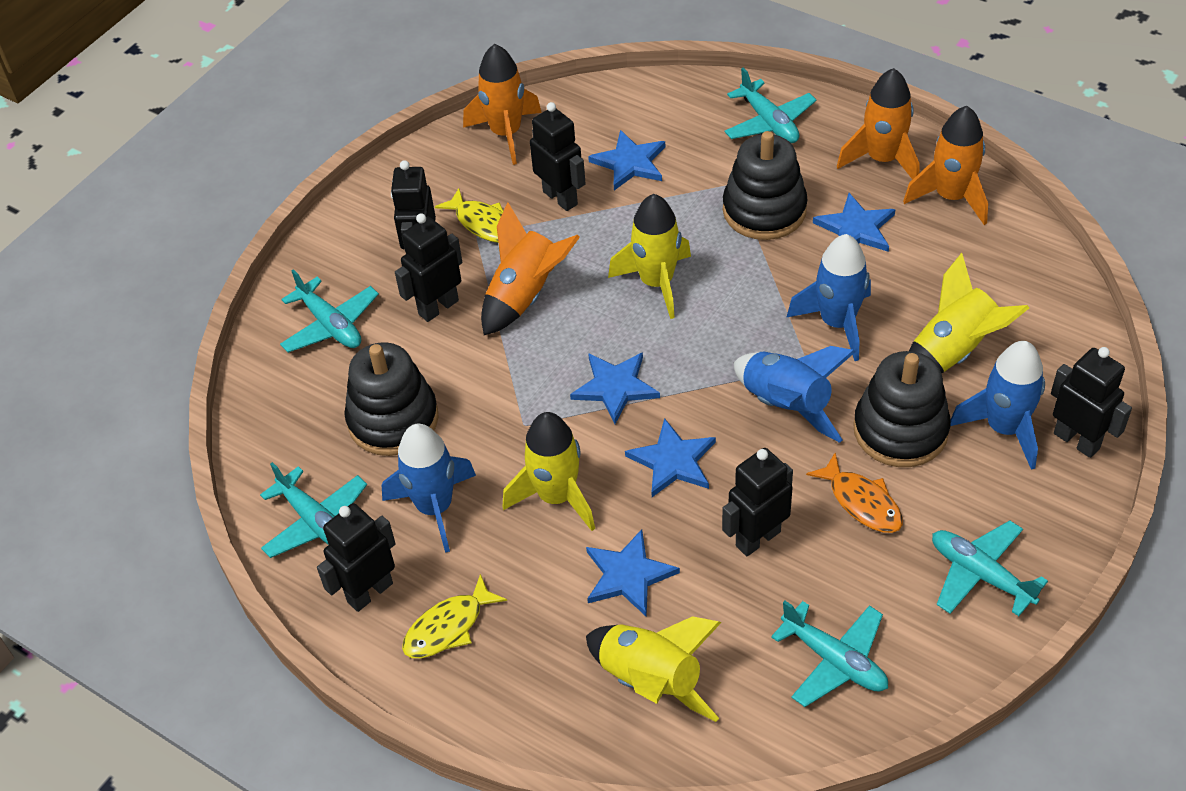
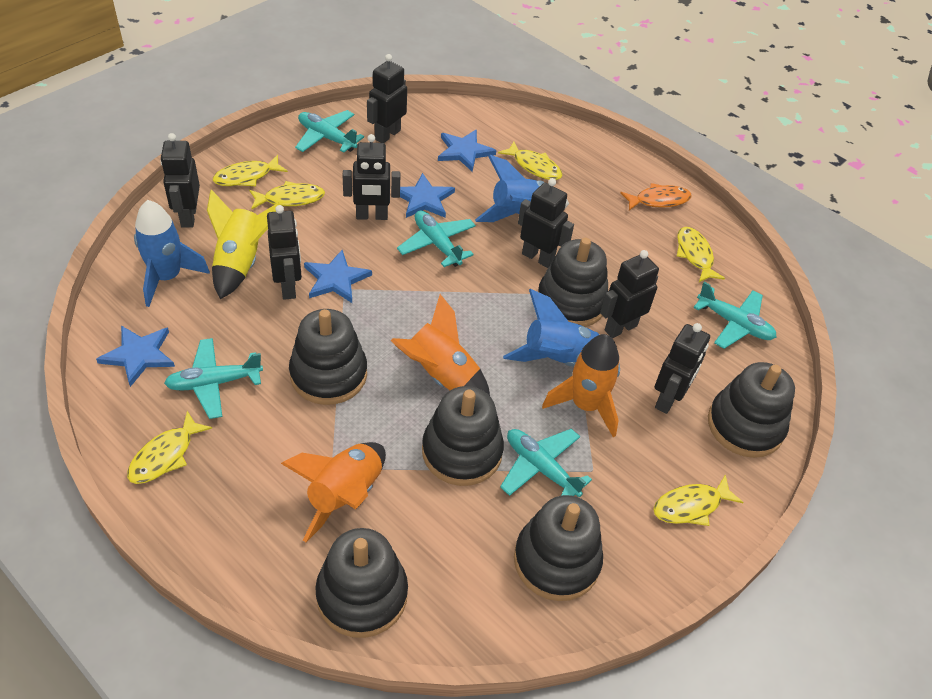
black robot: [317,503,396,612] [391,160,436,254] [395,214,462,322] [530,102,586,211] [722,448,793,556] [1051,347,1132,458] = 6 -> [160,133,200,227] [267,205,302,300] [343,134,400,220] [367,54,407,143] [518,178,574,268] [600,250,659,338] [655,323,710,414] = 7
black stacking toy: [344,343,439,456] [723,131,808,240] [853,351,951,467] = 3 -> [289,309,367,405] [315,528,408,638] [422,386,504,486] [514,495,603,601] [538,238,608,327] [708,362,795,458] = 6
blue rocket: [382,424,476,553] [734,346,856,443] [786,234,871,361] [951,341,1045,470] = 4 -> [134,200,210,307] [475,155,569,222] [503,289,600,367] = 3
blue star: [570,352,660,424] [586,529,680,617] [588,130,665,190] [625,418,716,497] [813,193,895,252] = 5 -> [96,326,175,387] [304,250,372,303] [400,173,455,218] [438,130,496,172] = 4
orange rocket: [463,44,542,165] [481,202,580,335] [837,68,919,180] [903,106,988,225] = 4 -> [281,442,386,542] [391,294,490,396] [542,334,620,437] = 3
yellow fish: [402,574,507,658] [435,188,503,243] = 2 -> [127,411,212,484] [213,155,288,186] [249,181,325,210] [498,141,562,180] [653,474,743,526] [677,227,725,282] = 6
yellow rocket: [503,412,595,531] [586,616,722,722] [608,194,691,319] [909,253,1029,373] = 4 -> [207,190,281,299] = 1

